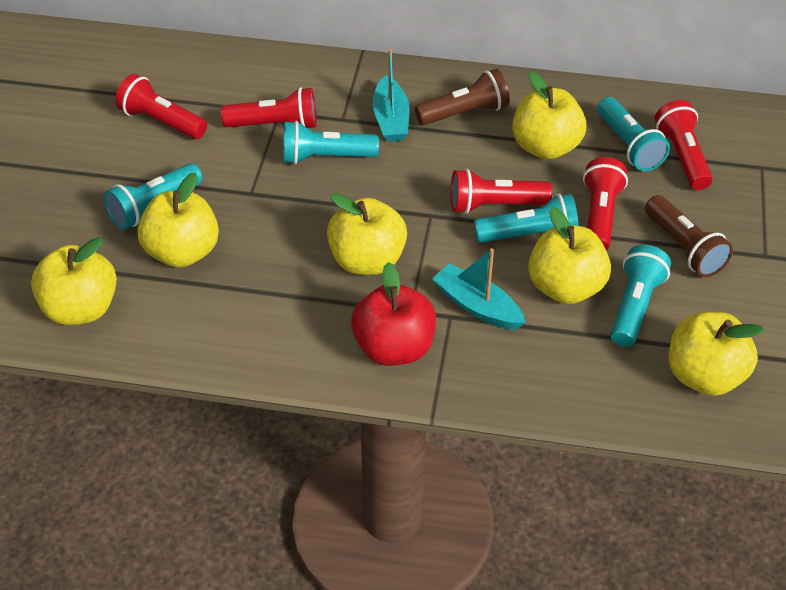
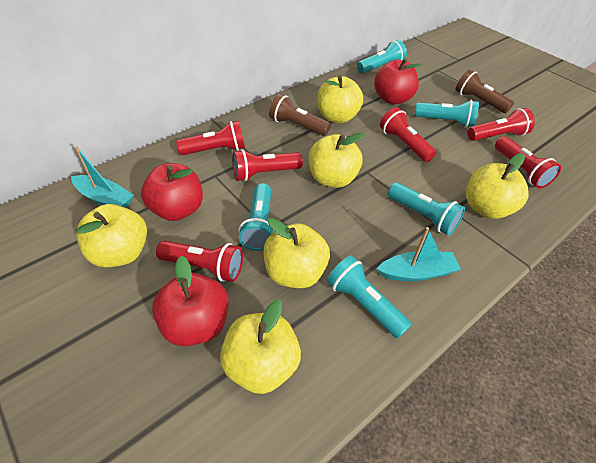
red apple: [351,262,436,366] = 1 -> [141,163,203,221] [152,256,229,346] [374,58,421,104] = 3
red flashlight: [115,74,207,139] [221,87,317,128] [451,169,552,214] [583,157,628,250] [655,100,713,190] = 5 -> [156,241,243,282] [176,121,245,155] [232,149,303,181] [380,107,436,162] [468,108,535,141] [495,137,561,188] = 6

